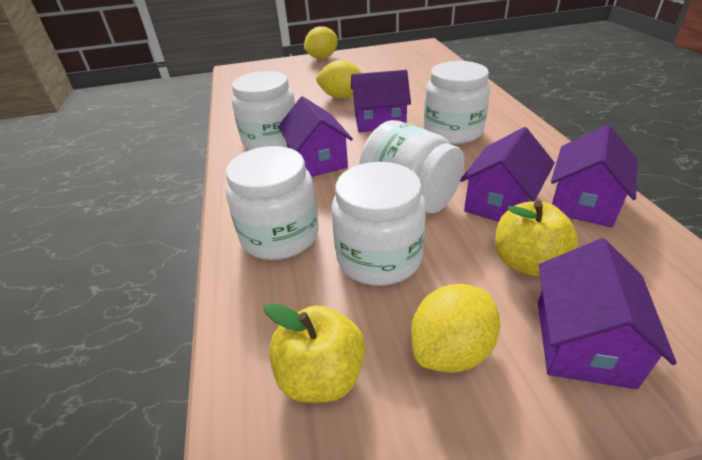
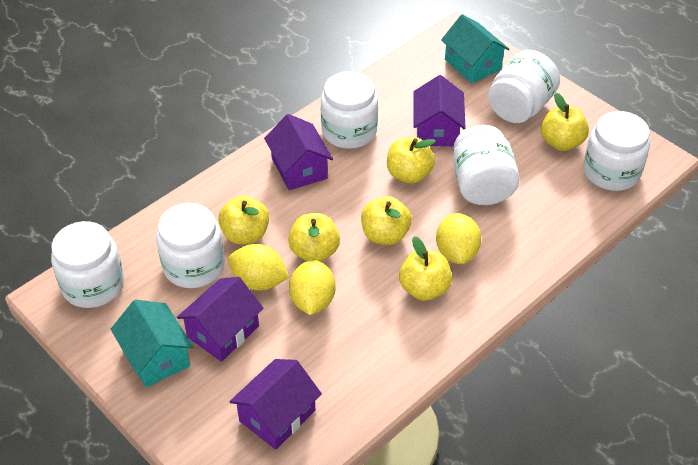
purple house: [278,96,353,177] [351,70,411,132] [460,127,555,222] [538,238,677,389] [551,125,637,227] = 5 -> [177,277,264,362] [229,359,322,450] [264,114,333,190] [414,75,466,146] = 4
turquoise house: none = 0 -> [111,300,193,388] [441,14,510,83] = 2
white jar: [226,146,319,260] [232,71,295,150] [331,162,426,286] [359,120,465,213] [424,61,490,144] = 5 -> [51,221,124,308] [156,203,225,288] [321,71,378,149] [453,125,519,205] [488,50,560,123] [583,111,650,191] = 6
yellow apple: [264,303,366,403] [495,201,578,276] = 2 -> [218,195,269,244] [288,213,340,262] [361,196,412,245] [387,137,436,184] [399,236,452,301] [541,93,589,151] = 6

